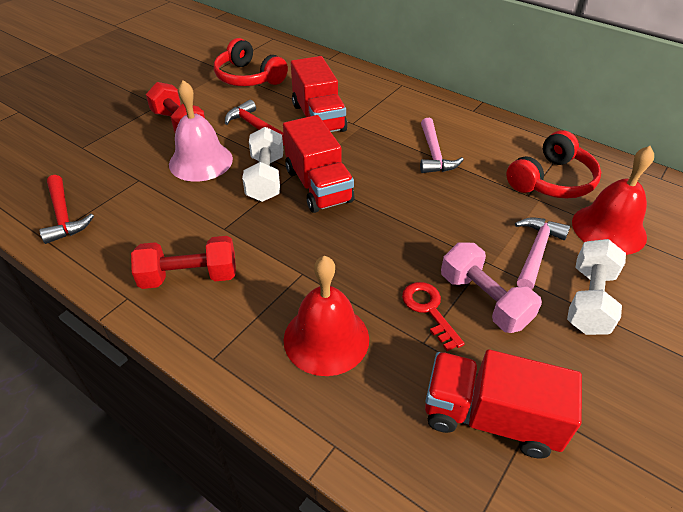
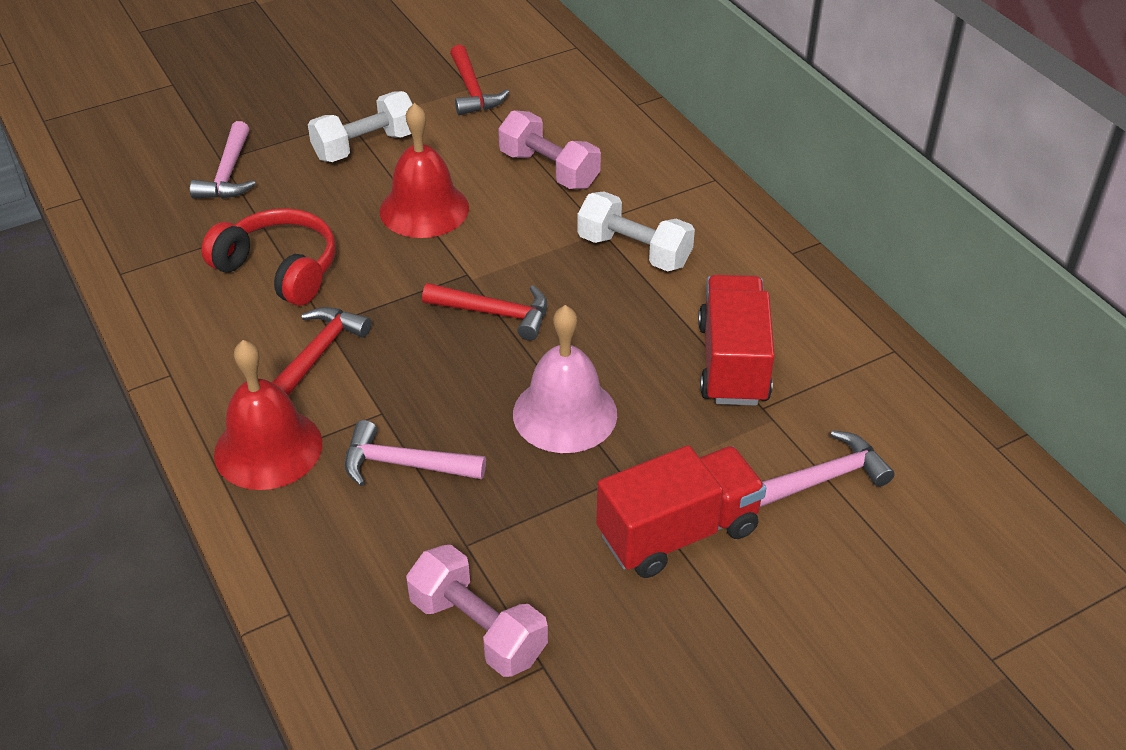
pink dumbbell: [441,243,542,333] = 1 -> [406,545,548,677] [498,110,601,189] = 2
pink hammer: [420,118,464,173] [515,217,570,290] = 2 -> [190,121,256,199] [345,420,486,486] [760,430,895,507] = 3
red dumbbell: [131,236,236,289] [146,82,205,132] = 2 -> none = 0
red hammer: [39,175,94,244] [225,100,284,146] = 2 -> [272,307,371,396] [422,283,547,341] [450,45,509,115] = 3
red headphones: [214,38,288,86] [506,130,601,199] = 2 -> [202,208,336,306] = 1
red key: [402,282,465,351] = 1 -> none = 0
red truck: [283,115,355,213] [291,56,347,132] [425,350,582,458] = 3 -> [596,445,766,578] [698,275,775,406] = 2

